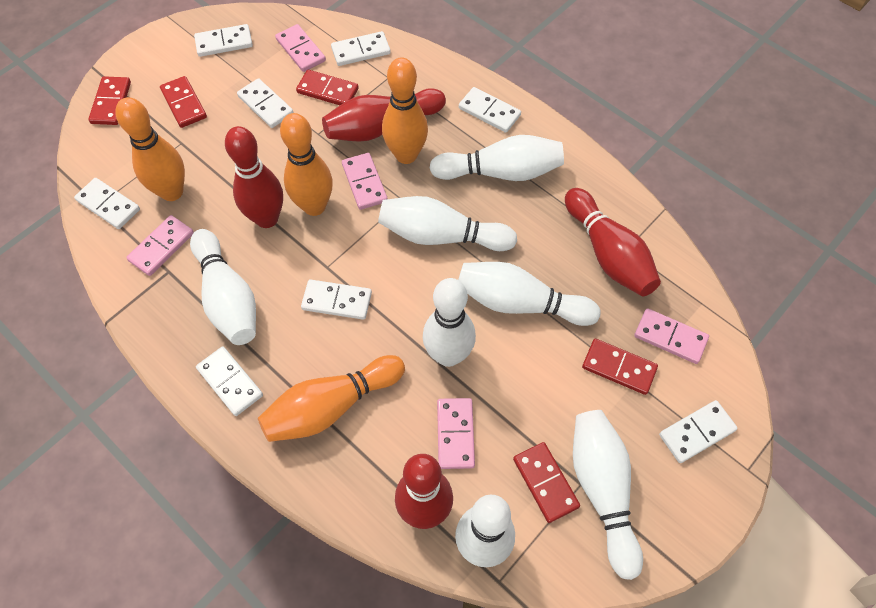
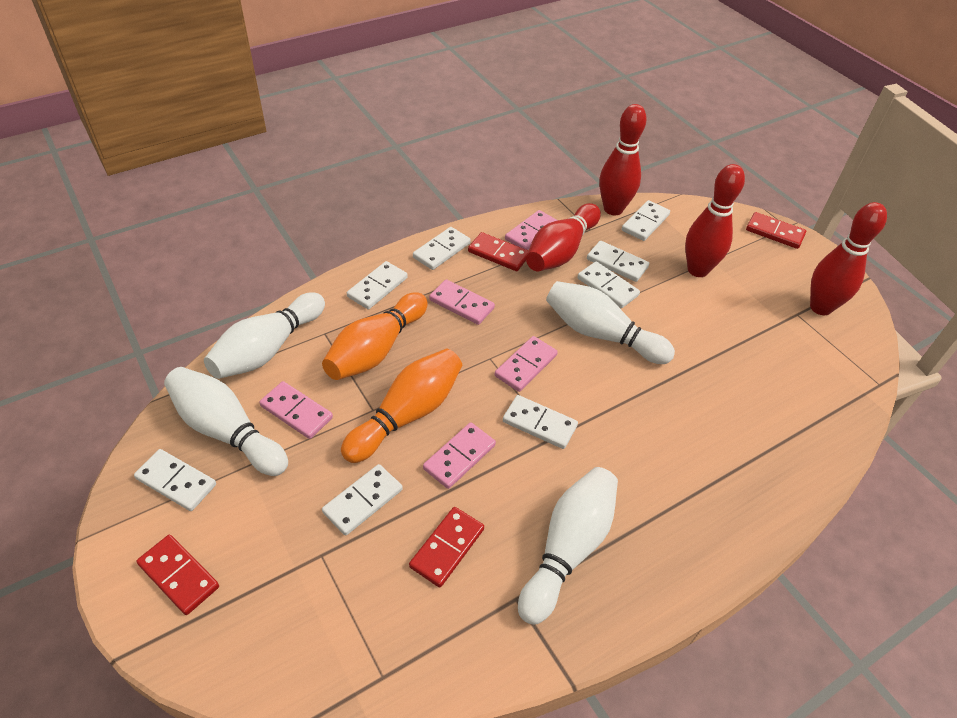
orange bowling pin: [115,97,185,201] [258,355,405,442] [280,113,333,216] [382,57,428,164] = 4 -> [322,292,428,380] [341,349,462,463] = 2
red domino: [88,76,131,125] [160,76,207,128] [296,70,359,105] [513,442,580,523] [582,339,658,395] = 5 -> [136,535,219,615] [409,507,484,588] [468,232,528,271] [746,212,806,249] = 4
white bowling pin: [190,229,256,345] [378,196,517,251] [423,278,476,367] [430,135,564,181] [455,495,515,567] [458,262,601,326] [573,410,643,580] = 7 -> [164,367,288,476] [204,292,325,379] [518,467,618,625] [546,281,675,364] = 4

